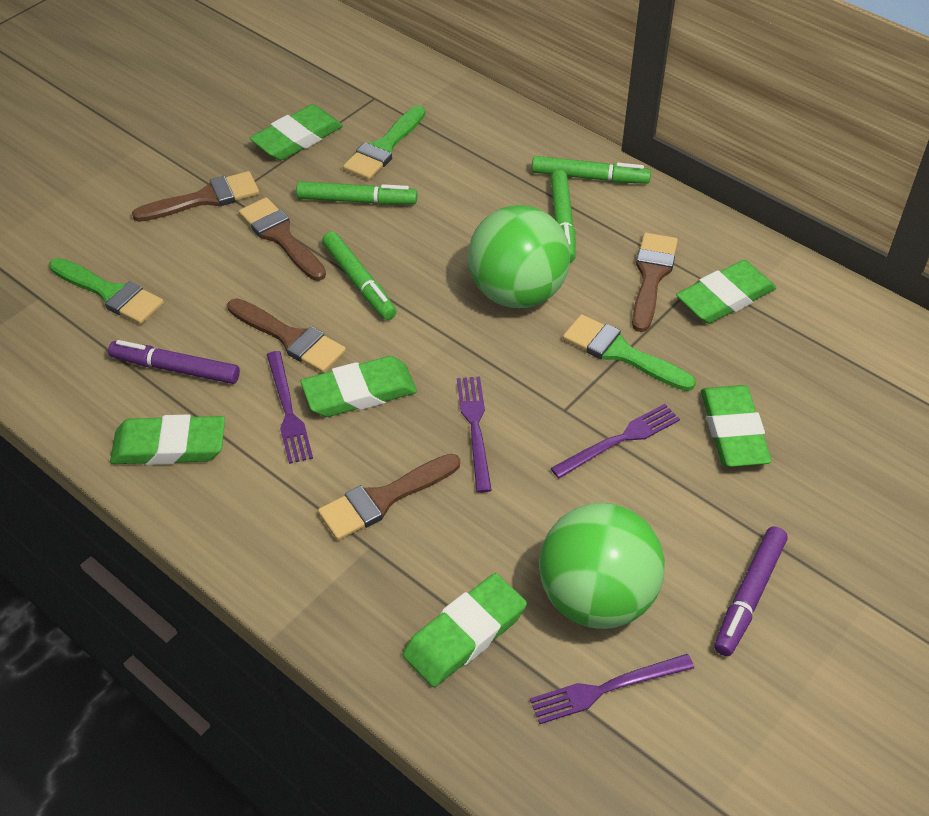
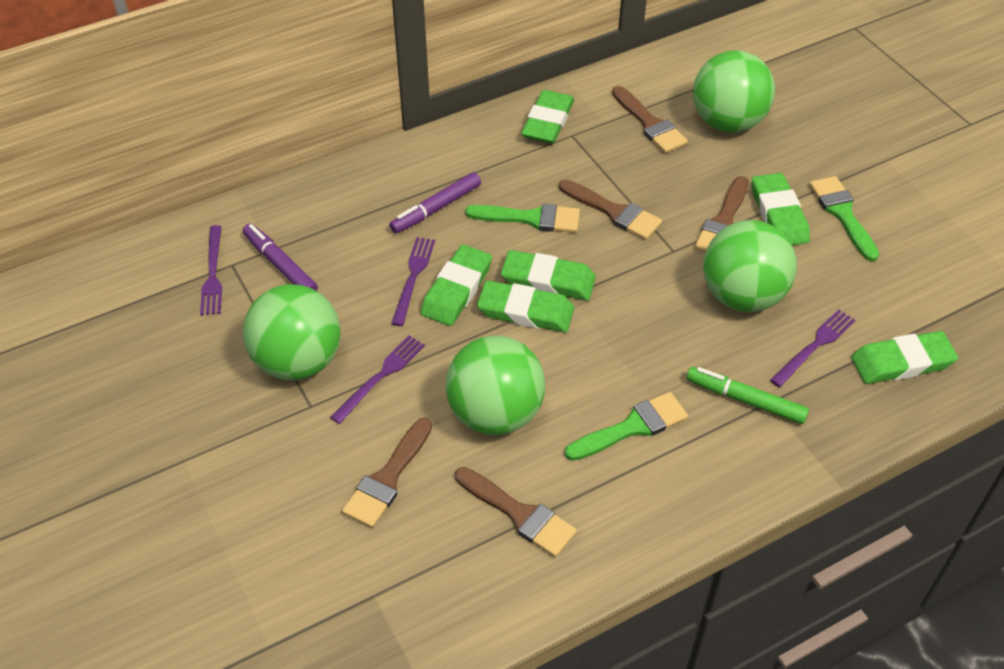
green ball: [468,205,570,308] [539,503,665,629] = 2 -> [243,284,340,380] [446,335,545,435] [693,50,775,132] [703,220,797,312] = 4
green marker: [296,181,417,205] [322,231,397,320] [532,156,651,184] [550,170,576,263] = 4 -> [687,367,809,424] = 1

